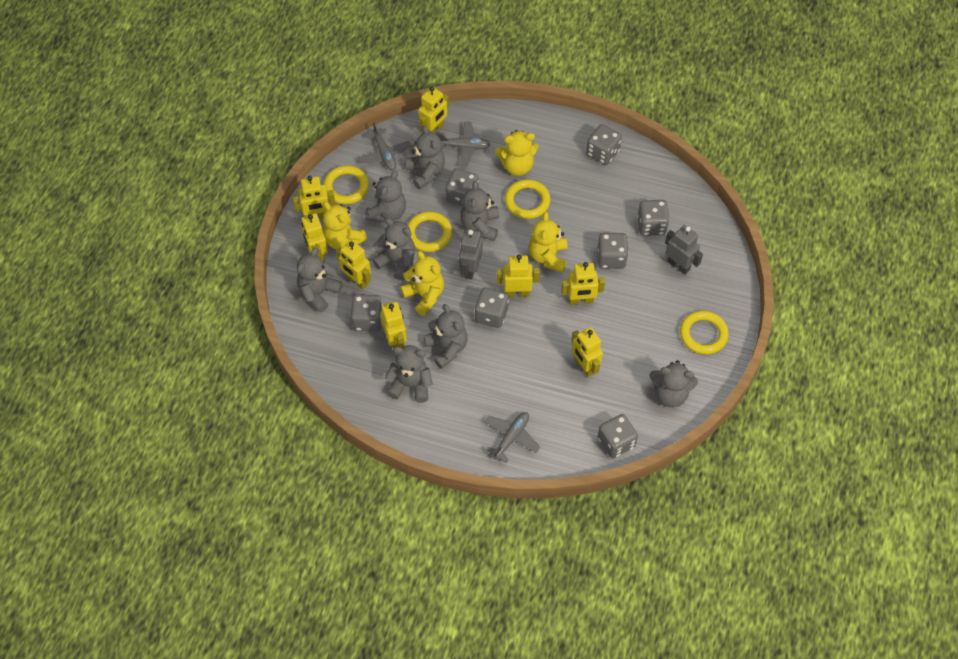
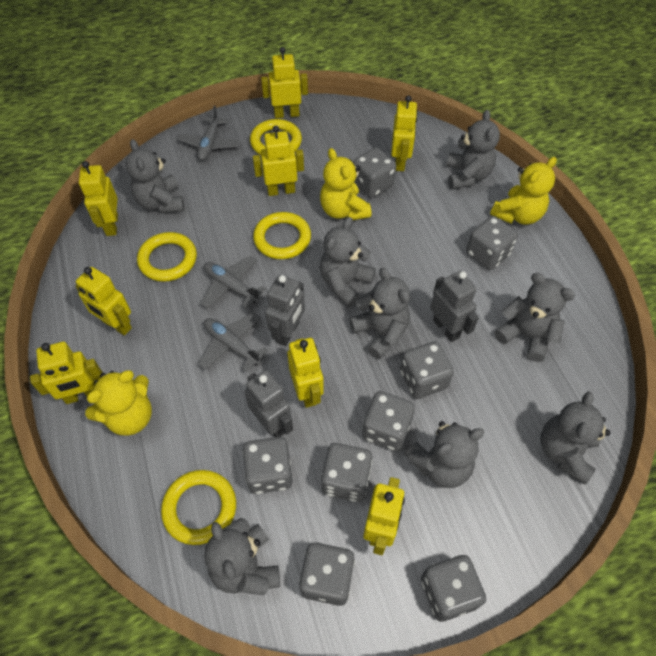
grey dice: [351,294,383,331] [446,168,479,206] [475,288,509,328] [586,124,622,165] [597,233,628,269] [598,414,638,458] [637,200,670,236] = 7 -> [242,437,292,494] [299,542,355,606] [321,443,373,502] [353,147,396,198] [362,391,415,451] [400,341,454,399] [421,555,486,622] [466,216,518,270] = 8
grey robot: [459,229,483,279] [665,225,703,275] = 2 -> [244,370,293,437] [265,275,305,346] [430,271,479,342] = 3
yellow teddy bear: [323,202,368,249] [400,251,444,316] [495,130,539,176] [529,212,568,273] = 4 -> [85,371,152,436] [320,148,371,220] [490,157,557,225] = 3

